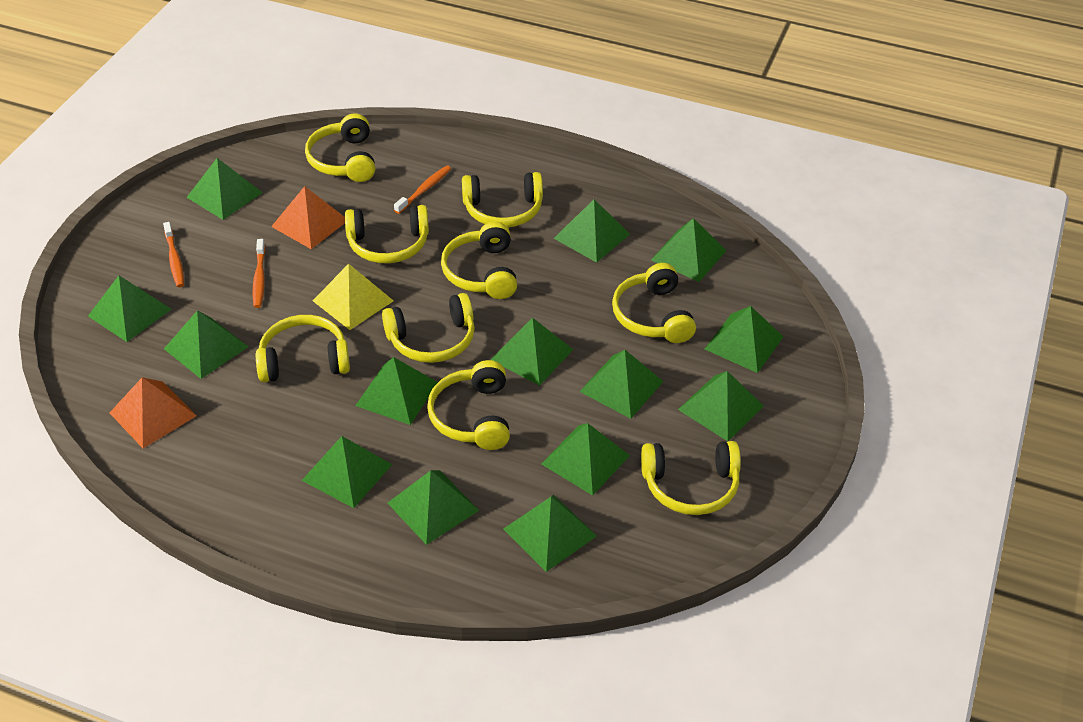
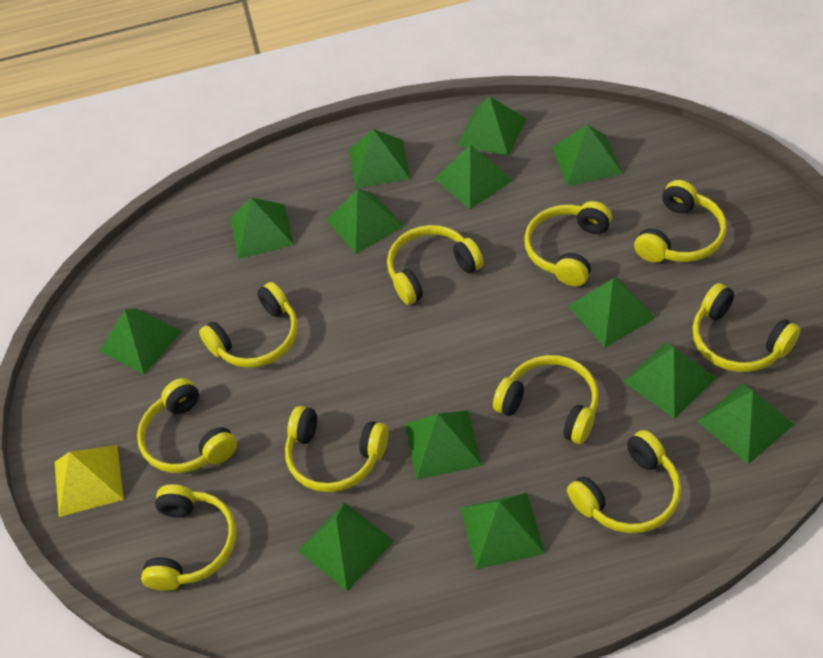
green pyramid: [88,276,172,342] [164,311,249,379] [186,158,263,220] [301,436,392,508] [355,357,438,425] [388,470,480,545] [491,318,573,386] [503,495,597,572] [541,423,630,496] [554,199,630,263] [579,350,664,419] [651,218,726,282] [678,371,764,441] [705,306,783,373] = 14 -> [99,309,182,375] [230,198,294,259] [298,503,394,591] [326,189,404,254] [349,129,410,188] [405,410,482,480] [435,144,513,209] [457,96,526,156] [461,493,545,569] [552,124,622,186] [568,278,655,347] [623,343,716,419] [697,383,794,464] = 13
orange pyramid: [110,377,197,448] [271,186,345,249] = 2 -> none = 0
orange toothbrush: [163,222,184,287] [253,239,265,308] [394,165,451,214] = 3 -> none = 0
yellow headphones: [256,315,350,383] [305,113,375,182] [345,205,429,263] [382,293,475,363] [427,360,510,450] [441,222,517,299] [462,172,543,227] [612,263,696,343] [641,441,741,515] = 9 -> [137,378,237,473] [141,484,236,591] [199,282,298,368] [285,406,389,492] [387,225,483,305] [493,355,599,444] [524,201,612,286] [567,430,681,533] [634,180,727,263] [692,283,801,372] = 10

